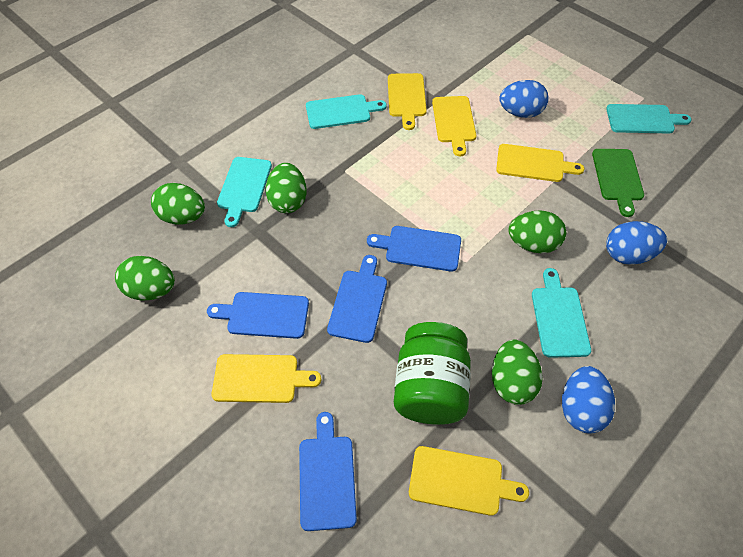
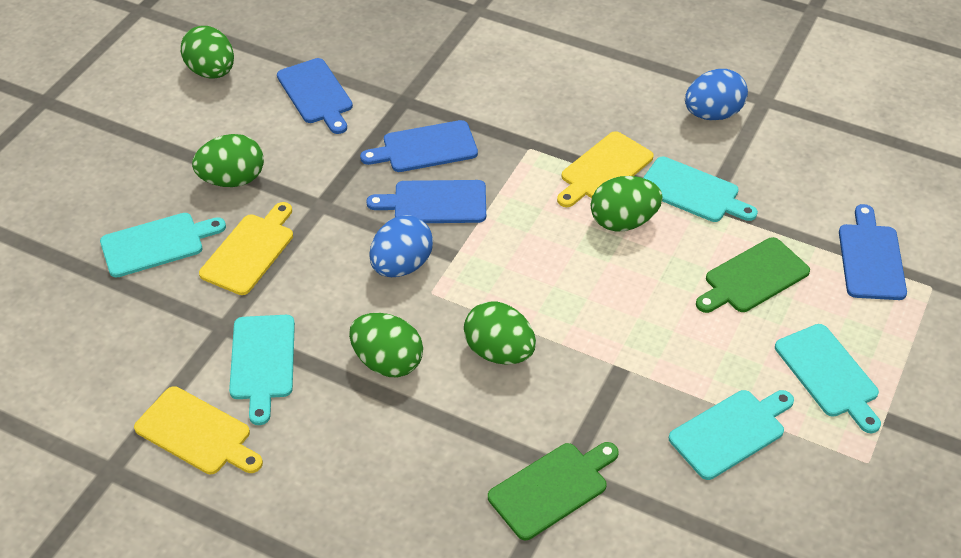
blue egg: [499,80,549,118] [562,366,615,433] [606,221,667,265] = 3 -> [370,215,433,277] [685,69,748,120] = 2
green cutting board: [592,149,644,217] = 1 -> [488,442,619,540] [696,237,810,313] = 2
green jar: [394,322,471,425] = 1 -> none = 0
turquoise cutting board: [217,157,272,227] [306,94,387,129] [532,268,591,358] [606,104,691,134] = 4 -> [100,213,226,278] [229,315,295,425] [643,157,758,222] [669,390,794,480] [775,324,881,433] = 5
yellow cutting board: [212,354,321,403] [388,73,427,130] [409,446,529,516] [432,96,476,156] [496,144,584,182] = 5 -> [134,386,263,474] [199,202,293,295] [557,131,654,207] = 3

